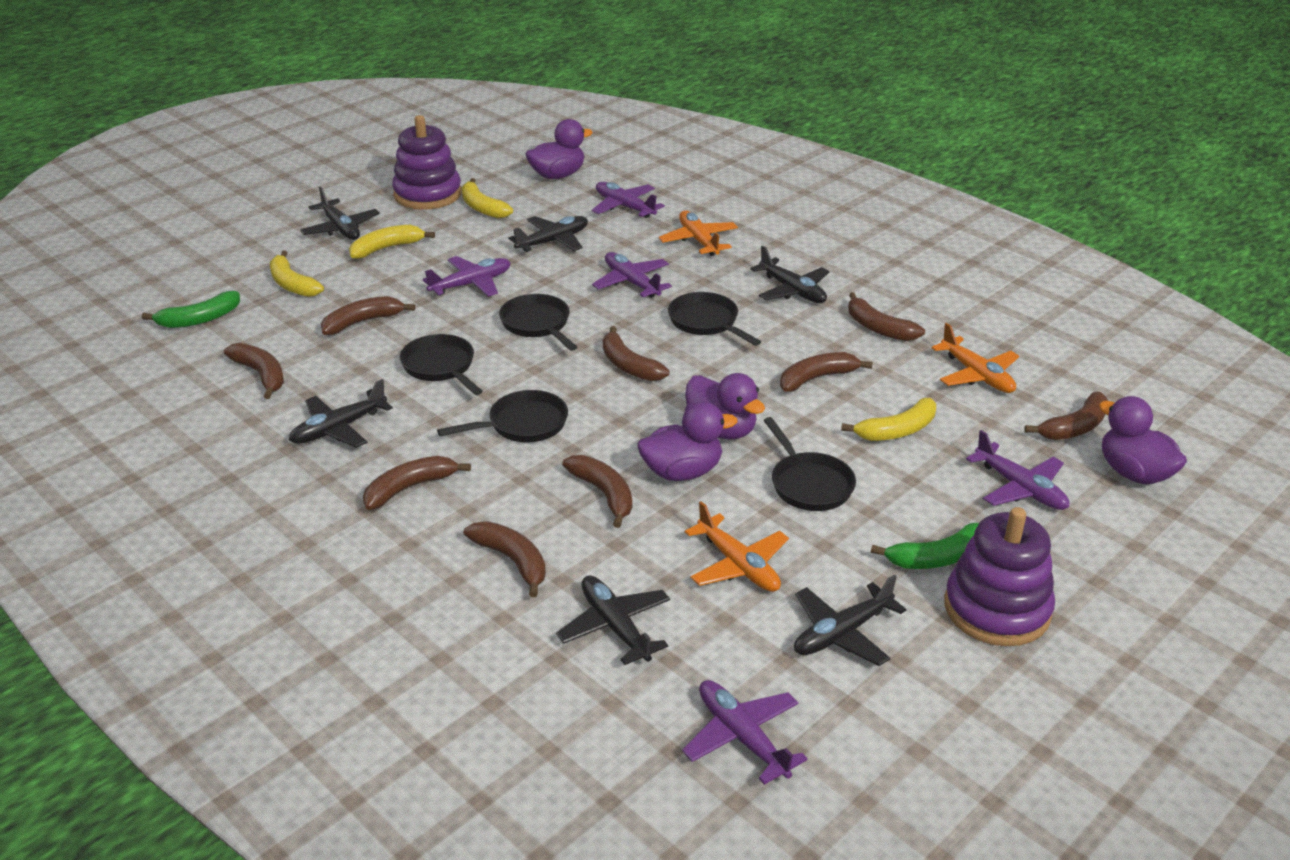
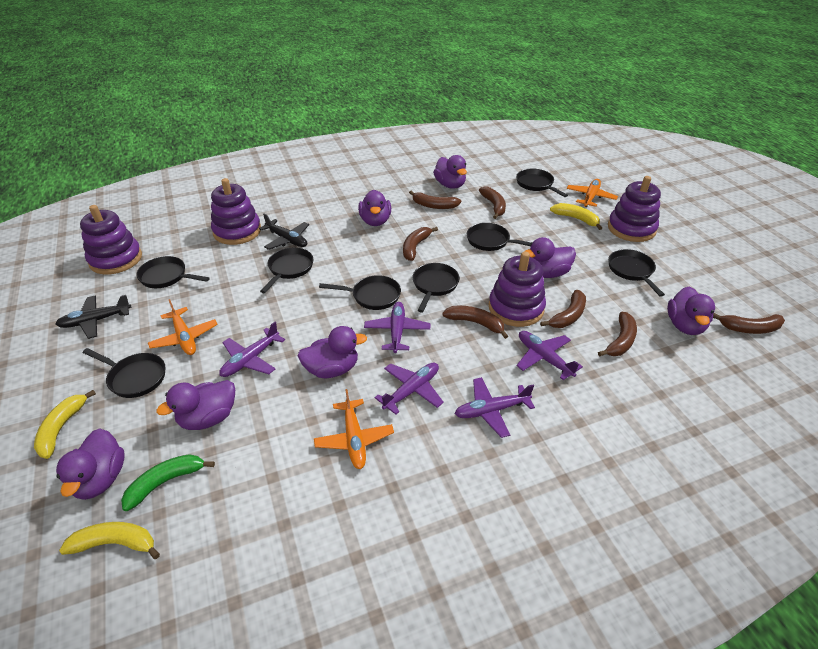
black pan: [400,334,483,395] [437,390,568,442] [499,294,577,351] [668,292,761,346] [763,417,856,511] = 5 -> [83,348,165,398] [136,256,210,288] [260,248,313,293] [319,275,401,310] [413,263,459,313] [467,223,531,251] [516,169,568,197] [608,249,665,297] = 8
black plane: [289,379,393,448] [300,186,380,240] [509,216,588,252] [556,575,670,665] [751,246,829,303] [794,574,907,666] = 6 -> [55,295,131,339] [259,213,309,250] = 2
brown banana: [224,343,284,399] [321,296,415,335] [363,456,471,510] [464,521,546,597] [562,455,632,528] [603,326,670,381] [780,352,873,392] [848,292,925,341] [1024,392,1108,440] = 9 -> [403,227,438,261] [409,190,461,209] [442,306,508,339] [479,186,506,219] [540,290,586,328] [598,312,637,357] [713,313,785,334] = 7
green banana: [142,291,240,328] [871,523,979,569] = 2 -> [121,454,215,511] = 1
purple duck: [525,119,593,179] [637,401,737,481] [685,373,765,440] [1099,396,1187,484] = 4 -> [56,428,125,500] [156,380,235,430] [298,326,367,378] [358,190,391,226] [433,155,467,189] [524,237,576,278] [667,287,715,335] = 7
purple stacking toy: [392,115,462,210] [944,507,1055,646] = 2 -> [80,205,142,275] [211,178,261,245] [489,252,546,327] [608,176,661,242] = 4
yellow banana: [270,250,324,297] [349,225,435,259] [462,178,513,218] [841,398,936,441] = 4 -> [34,390,96,459] [59,522,160,559] [550,203,602,230] = 3

